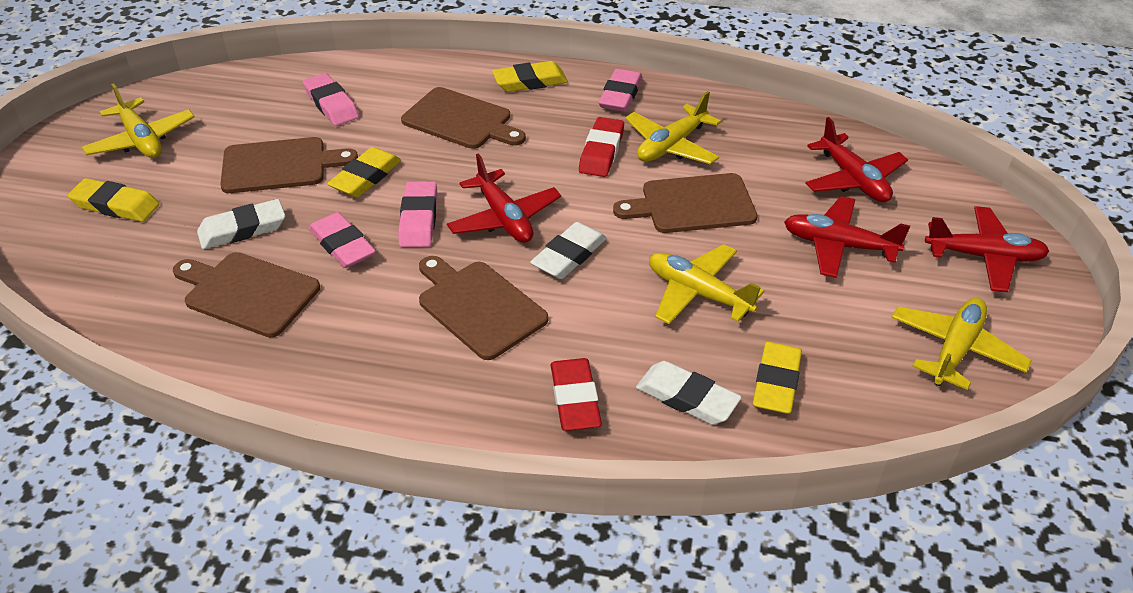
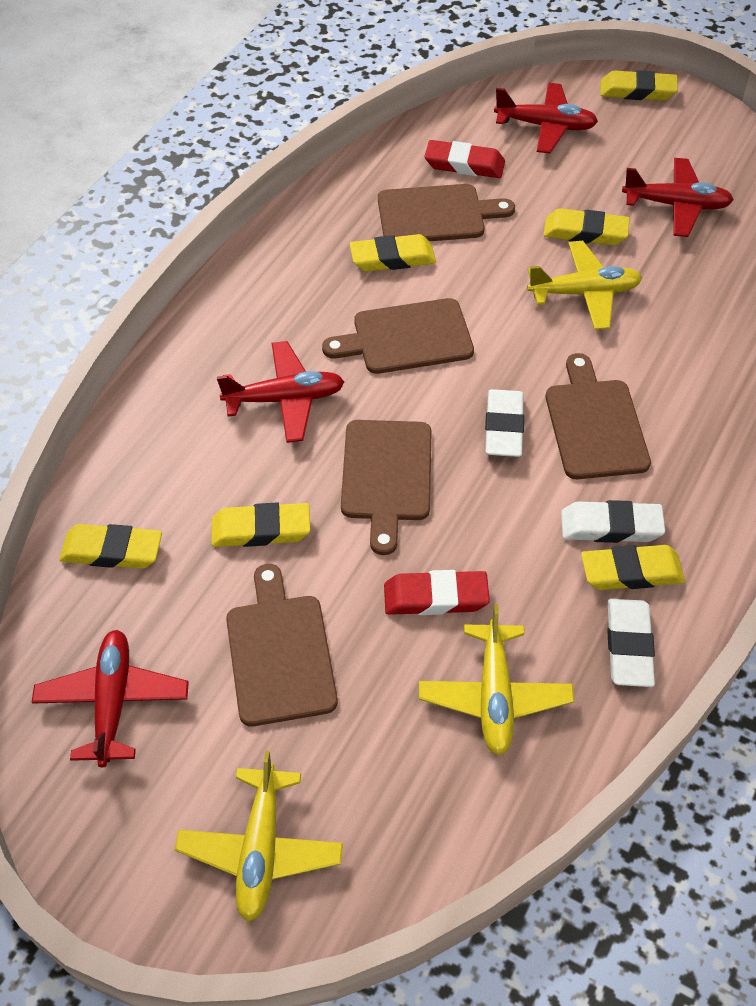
pink eraser: [303,73,359,126] [309,212,376,268] [398,181,437,247] [599,69,642,112] = 4 -> none = 0
yellow eraser: [68,178,159,222] [327,147,401,197] [492,61,568,92] [753,342,802,414] = 4 -> [59,524,162,569] [211,502,310,547] [350,234,436,271] [543,208,630,245] [581,545,685,590] [600,70,678,101] = 6
yellow plane: [82,83,195,158] [625,91,721,164] [649,244,764,324] [891,298,1032,390] = 4 -> [175,751,343,922] [419,604,574,756] [527,241,642,330] = 3

